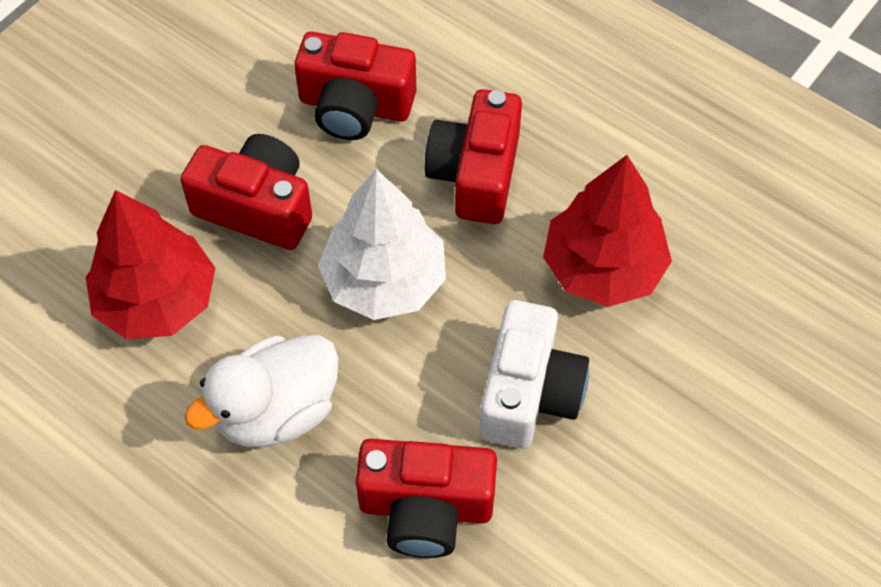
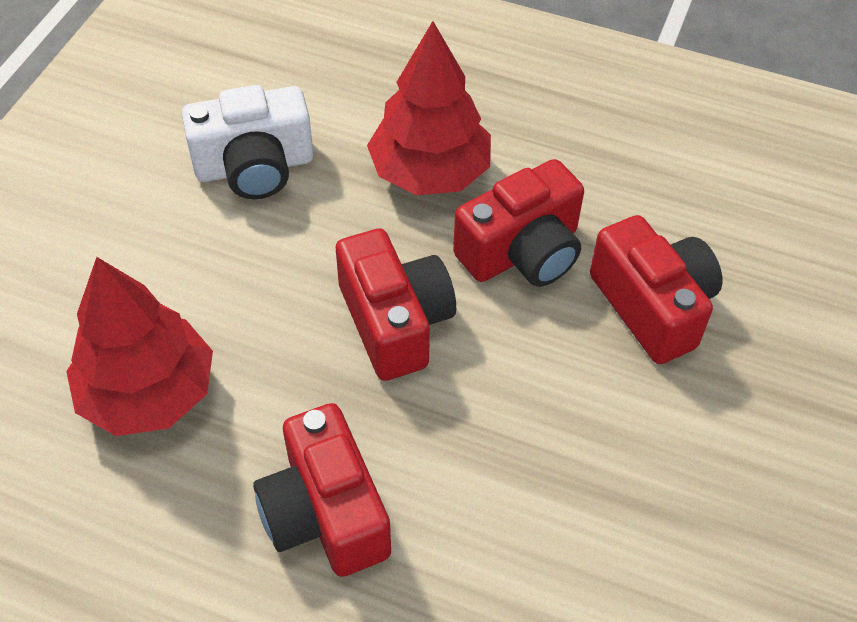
white duck: [185,335,339,447] = 1 -> none = 0
white tree: [318,169,446,320] = 1 -> none = 0

